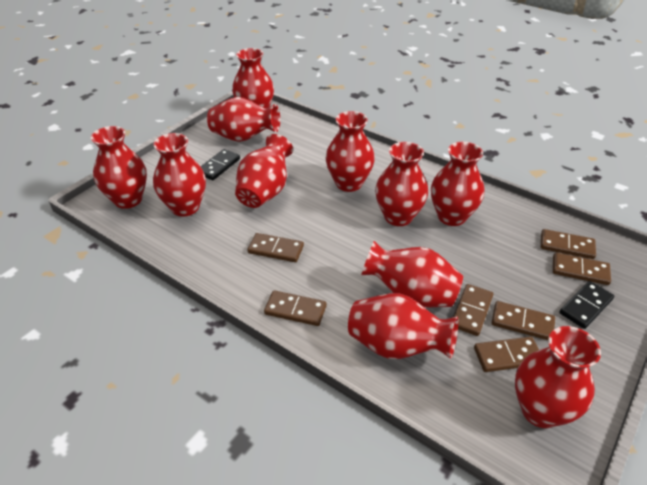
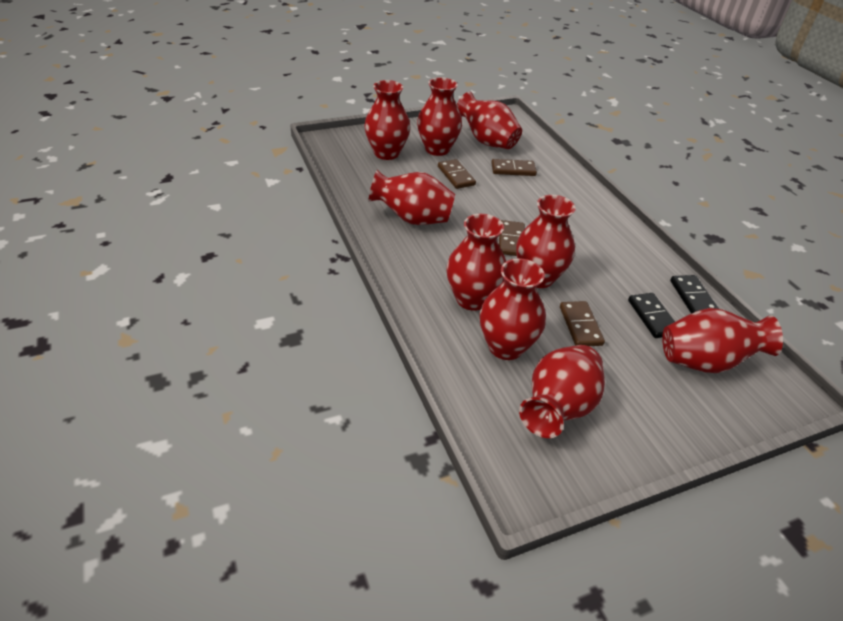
brown domino: [247,233,304,262] [264,290,327,326] [453,284,493,336] [474,337,539,372] [492,301,555,340] [541,229,596,259] [553,252,611,285] = 7 -> [438,159,476,189] [491,159,537,176] [499,220,525,256] [560,301,605,346] = 4
red vase: [91,126,147,209] [153,133,206,217] [207,97,280,142] [232,48,274,108] [235,134,293,208] [325,111,375,192] [348,293,458,359] [361,241,463,307] [375,142,428,226] [431,142,484,226] [515,326,601,428] = 11 -> [364,80,410,160] [368,170,455,225] [417,77,462,156] [446,214,506,311] [456,92,522,149] [480,258,546,360] [516,195,576,288] [519,345,605,438] [662,308,783,373] = 9

